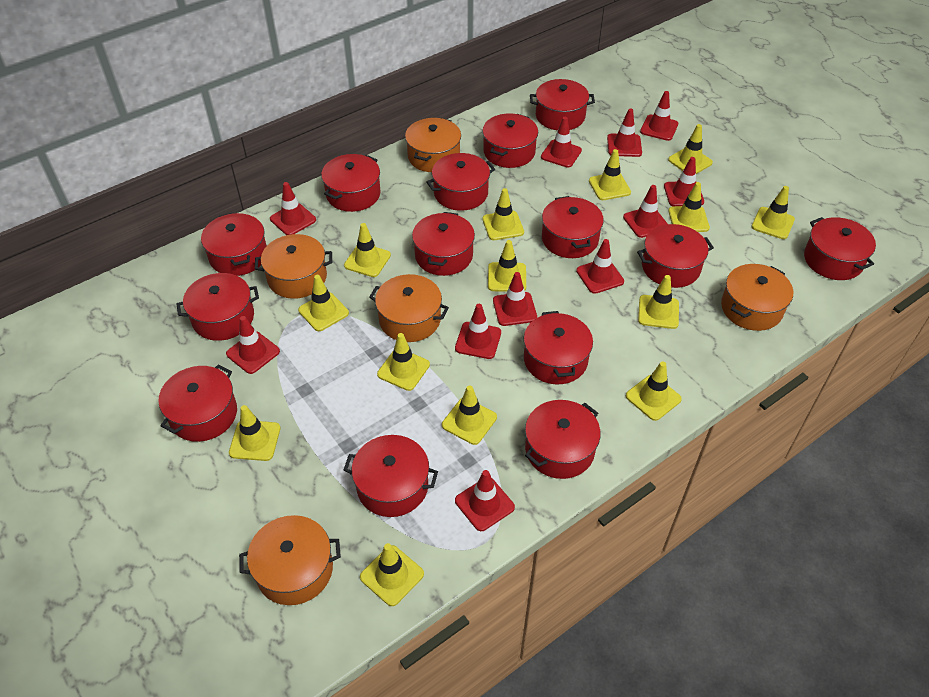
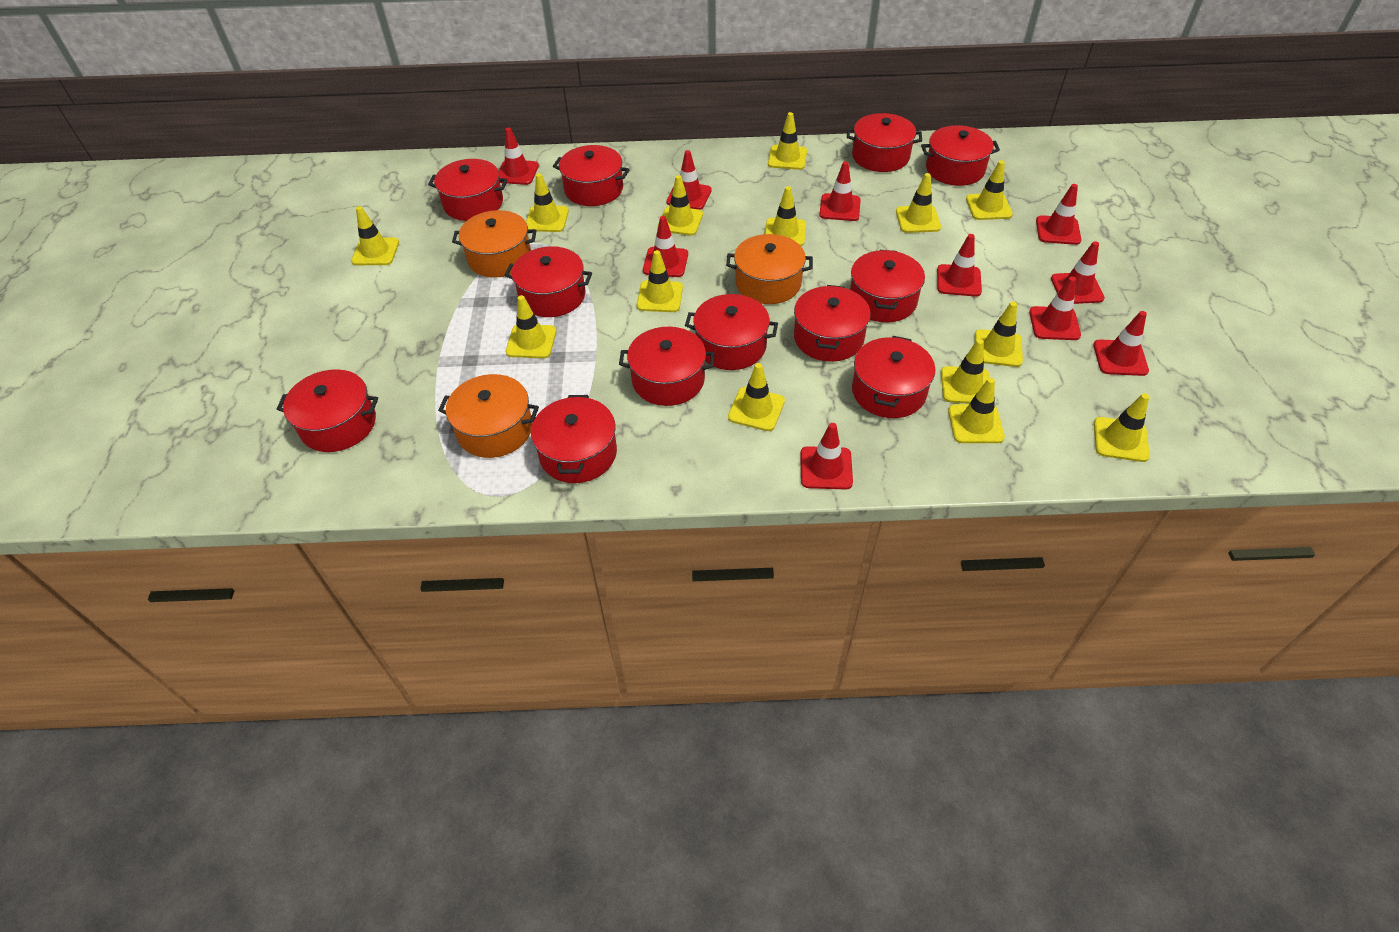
orange pot: [239,515,341,605] [255,234,332,299] [369,274,449,342] [405,118,461,172] [721,264,793,331] = 5 -> [438,374,539,458] [452,210,537,278] [726,234,813,304] = 3
red pot: [158,364,237,442] [177,273,259,341] [201,213,267,276] [321,154,381,212] [343,435,438,517] [412,212,475,276] [426,153,495,211] [482,113,538,168] [524,311,593,384] [525,400,601,479] [530,79,595,130] [542,196,604,258] [637,224,714,288] [804,217,876,280] = 14 -> [276,369,378,452] [428,159,508,221] [505,246,592,317] [531,395,617,483] [553,145,630,206] [619,327,715,406] [685,294,778,370] [794,285,871,362] [847,113,922,172] [850,250,925,322] [852,336,935,418] [921,125,1000,186] = 12
red traffic cone: [226,316,280,374] [270,182,316,235] [455,304,501,359] [455,470,515,531] [493,272,537,326] [541,117,582,168] [576,239,624,294] [607,108,642,157] [623,185,668,238] [640,91,678,141] [664,157,704,206] = 11 -> [499,127,539,185] [643,216,688,277] [666,150,712,210] [800,423,853,489] [819,161,861,221] [937,234,982,297] [1029,277,1081,340] [1036,184,1082,245] [1051,241,1105,304] [1093,311,1149,376] = 10

